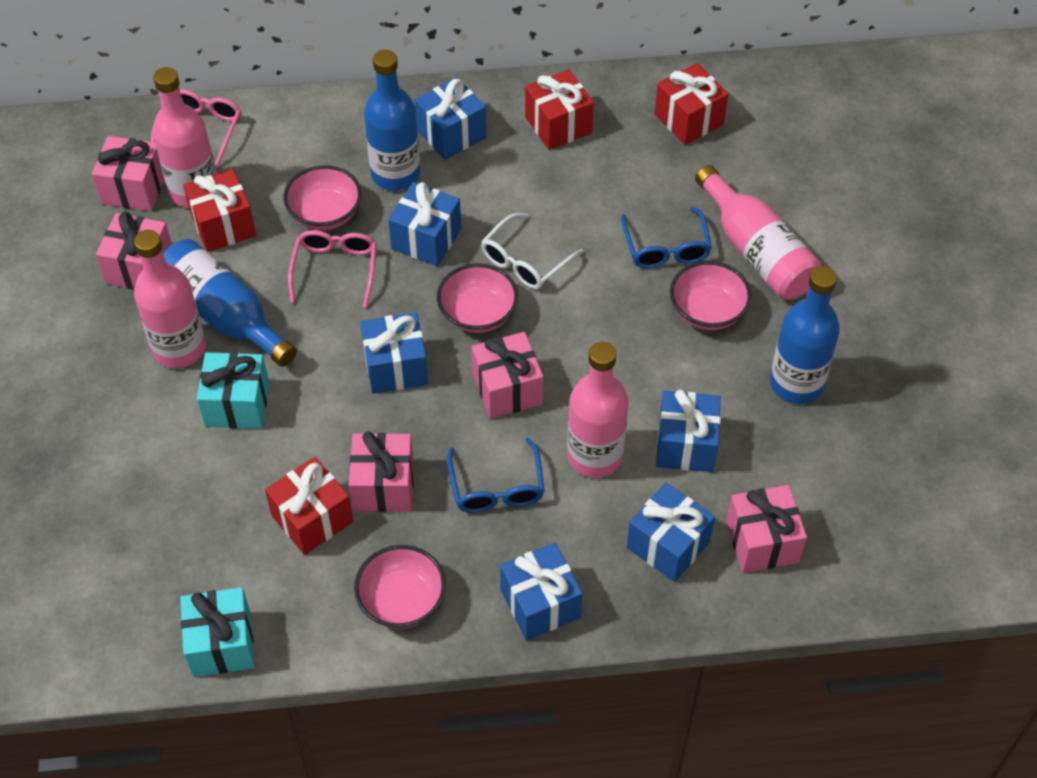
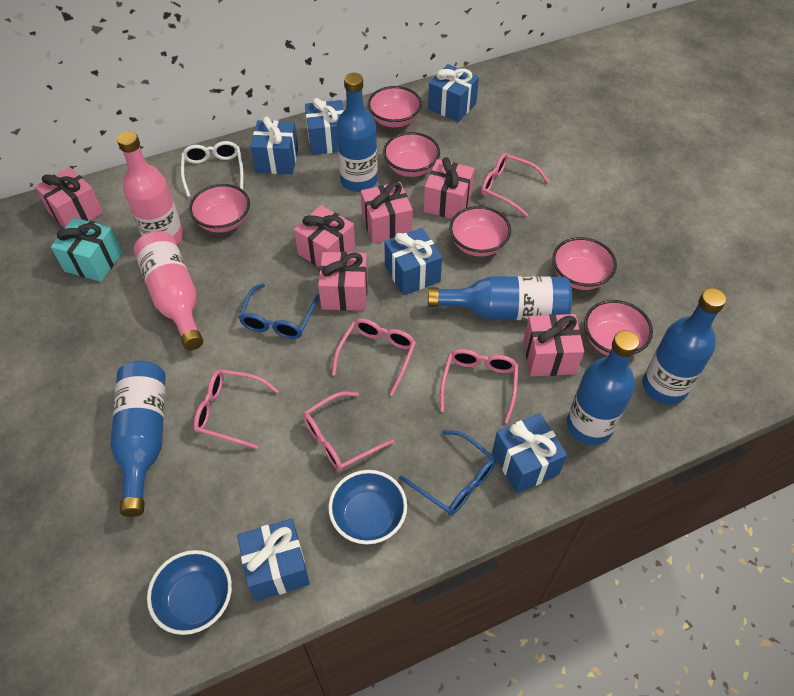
blue bottle: [163,239,297,367] [364,50,420,190] [770,266,840,404] = 3 -> [110,361,166,517] [336,73,378,192] [428,276,572,320] [567,330,639,445] [643,288,726,405] = 5
blue bowl: none = 0 -> [147,550,232,635] [328,470,407,544] = 2
pink bottle: [134,230,206,368] [153,67,217,208] [567,342,629,478] [695,165,822,300] = 4 -> [117,131,183,244] [134,231,203,350] = 2
pink bowl: [283,165,362,230] [354,545,446,629] [437,264,518,333] [670,261,752,330] = 4 -> [189,184,250,233] [368,86,422,128] [383,132,440,177] [449,206,511,257] [552,237,617,290] [584,300,653,356] = 6
pink gift: [92,136,164,211] [96,212,172,290] [349,432,414,512] [472,332,543,419] [726,485,807,573] = 5 -> [35,167,103,229] [294,205,355,267] [318,252,368,311] [361,182,413,244] [424,157,475,219] [524,314,584,376] = 6
pink glasses: [151,89,241,168] [288,230,377,308] = 2 -> [194,369,279,449] [303,391,394,471] [332,318,416,396] [440,349,519,423] [481,153,549,217] = 5
red gift: [183,169,256,252] [265,457,353,555] [525,69,594,150] [655,63,728,145] = 4 -> none = 0
turquoise gift: [180,587,255,677] [197,352,269,429] = 2 -> [51,217,122,282] = 1

